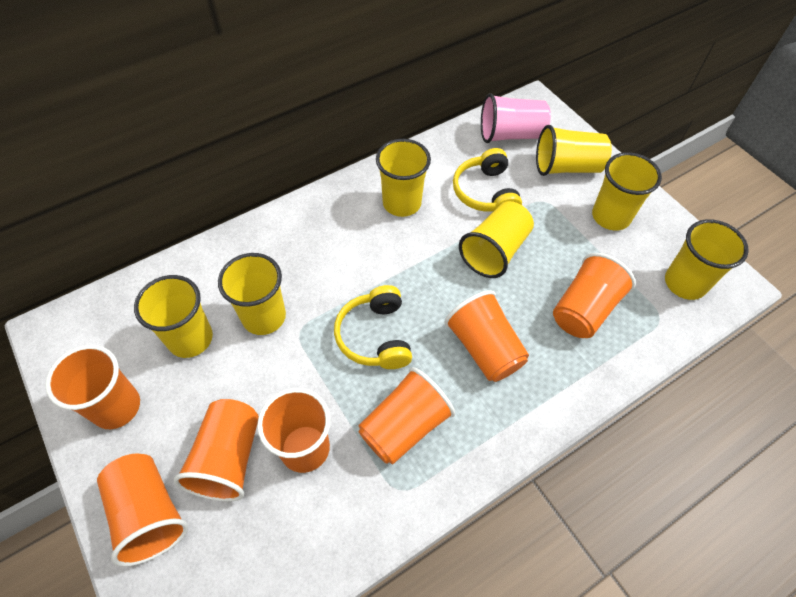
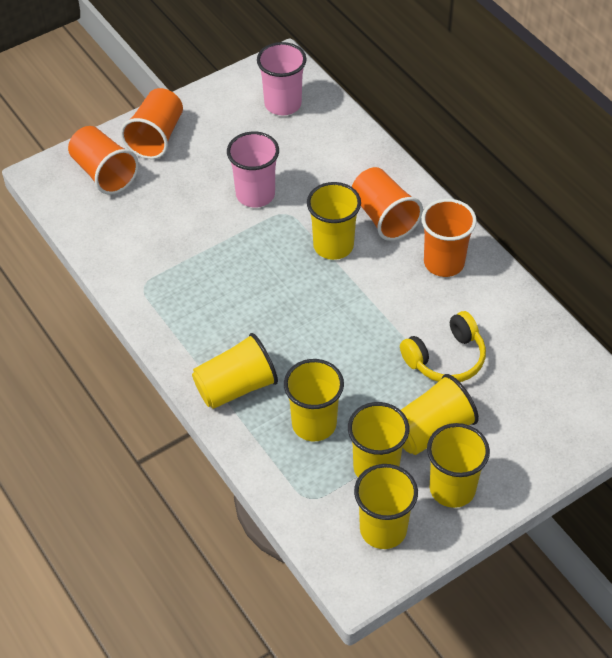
orange cup: [45,345,140,429] [97,454,188,567] [174,399,259,501] [257,388,331,473] [358,367,455,464] [444,290,529,382] [553,253,636,338] = 7 -> [68,126,139,195] [121,88,183,159] [352,167,423,241] [421,199,477,277] = 4
pink cup: [481,93,551,143] = 1 -> [227,132,279,208] [257,42,307,115] = 2
yellow headphones: [334,285,412,369] [453,148,522,211] = 2 -> [400,311,486,382] = 1

